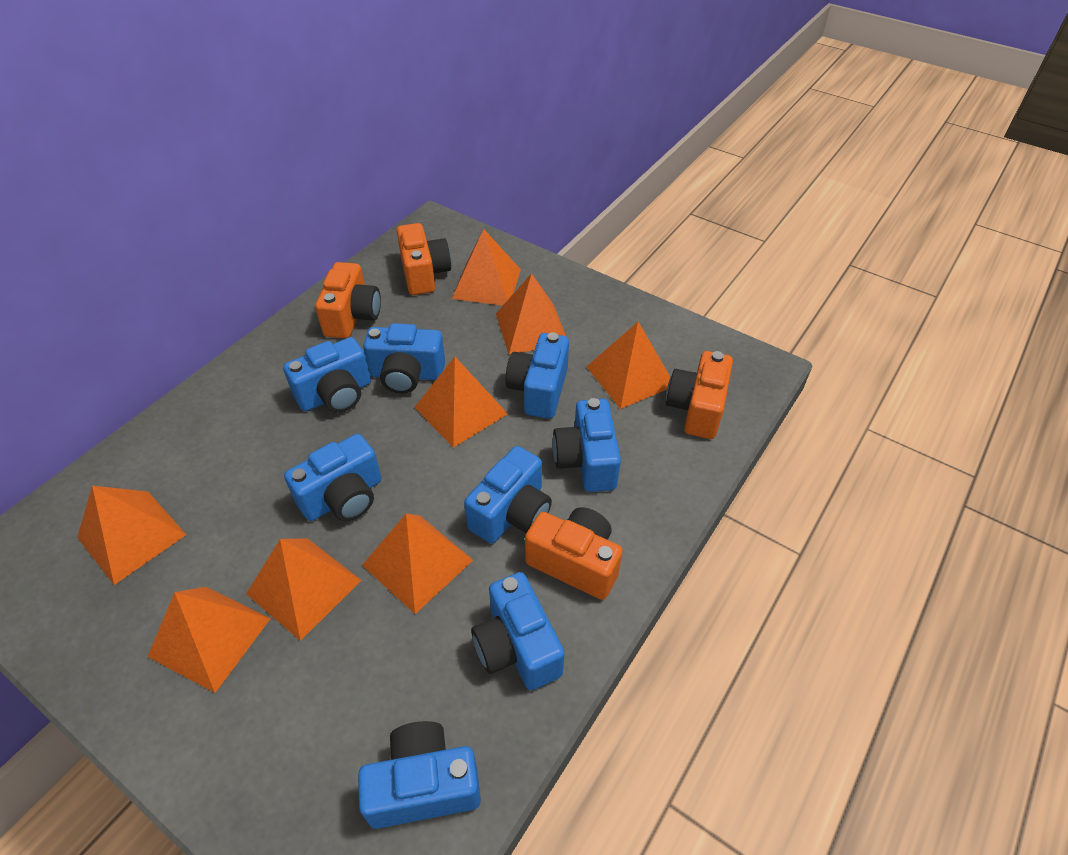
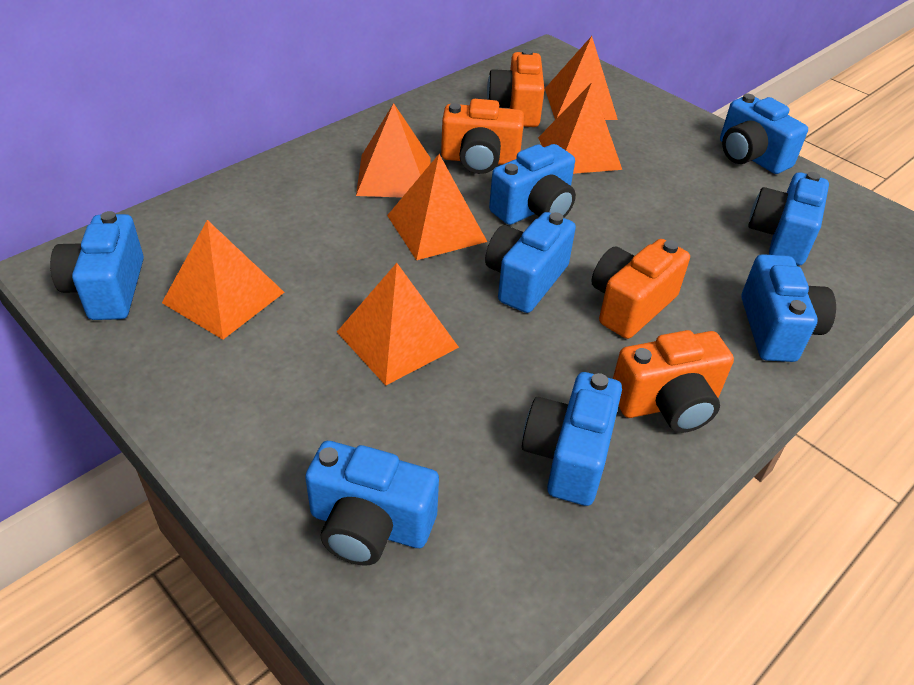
orange pyramid: [77,486,186,585] [148,587,271,693] [246,538,362,641] [362,513,473,614] [415,357,508,448] [452,229,521,306] [496,273,566,354] [586,322,670,409] = 8 -> [162,220,285,340] [337,263,459,386] [356,103,431,198] [387,154,487,260] [538,83,622,174] [545,36,618,120] = 6

